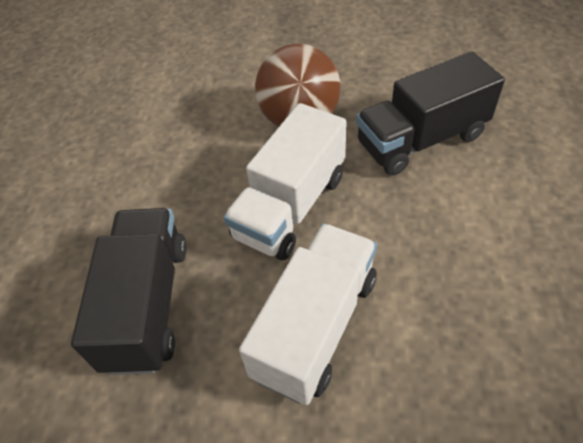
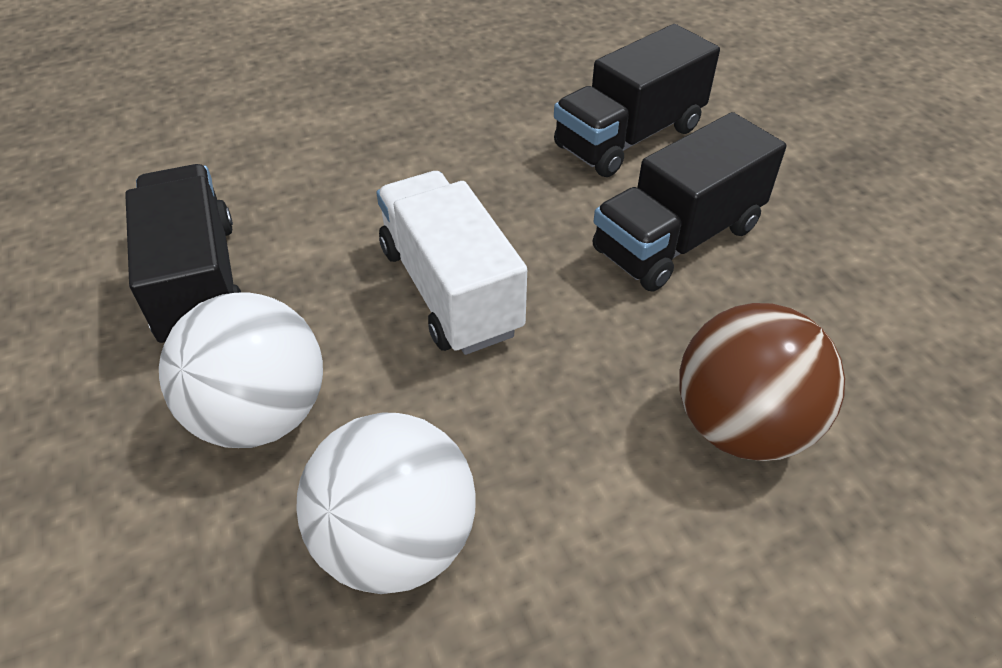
black truck: [71,208,187,375] [356,51,505,176] = 2 -> [125,164,241,343] [554,24,720,177] [593,112,786,291] = 3
white ball: none = 0 -> [159,292,323,448] [296,412,476,594] = 2
white truck: [224,103,347,260] [239,223,377,405] = 2 -> [376,171,527,355] = 1

